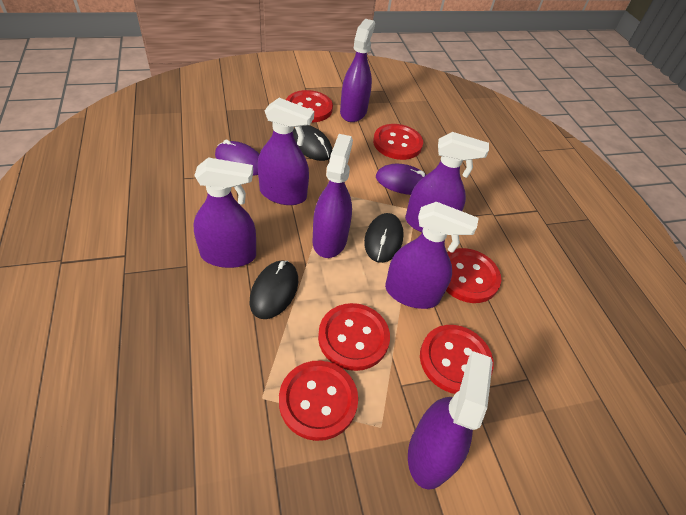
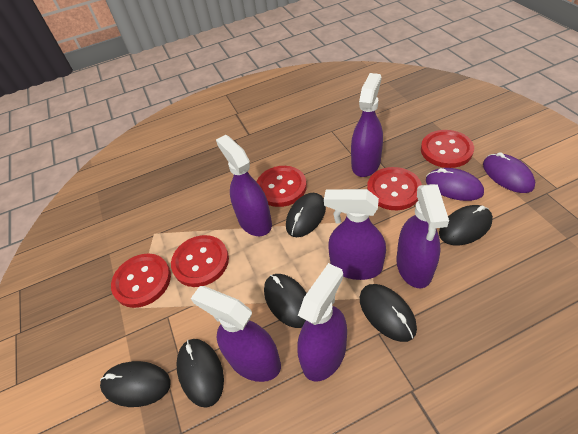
black mouse: [250,260,298,319] [293,125,332,161] [364,213,404,263] = 3 -> [100,361,171,407] [176,339,224,408] [264,274,307,328] [286,193,326,237] [360,284,417,342] [439,205,493,246] = 6
purple spray bottle: [194,157,256,268] [257,98,314,205] [313,134,353,258] [340,19,375,122] [385,202,479,309] [405,132,489,232] [408,351,493,490] = 7 -> [191,286,281,382] [216,135,272,236] [297,263,347,381] [324,189,386,280] [351,73,383,177] [396,184,449,288] = 6
red button: [279,361,358,441] [286,90,333,123] [318,303,390,371] [373,124,423,160] [420,325,494,394] [446,248,501,303] = 6 -> [111,253,171,308] [171,235,229,287] [257,166,307,207] [367,167,422,210] [421,130,474,168] = 5

